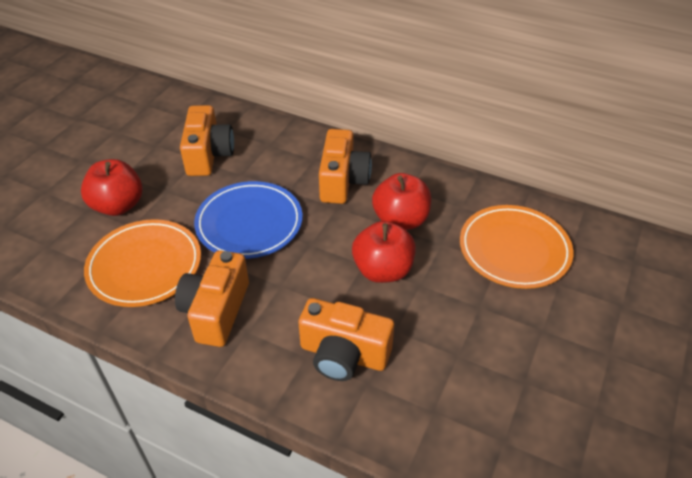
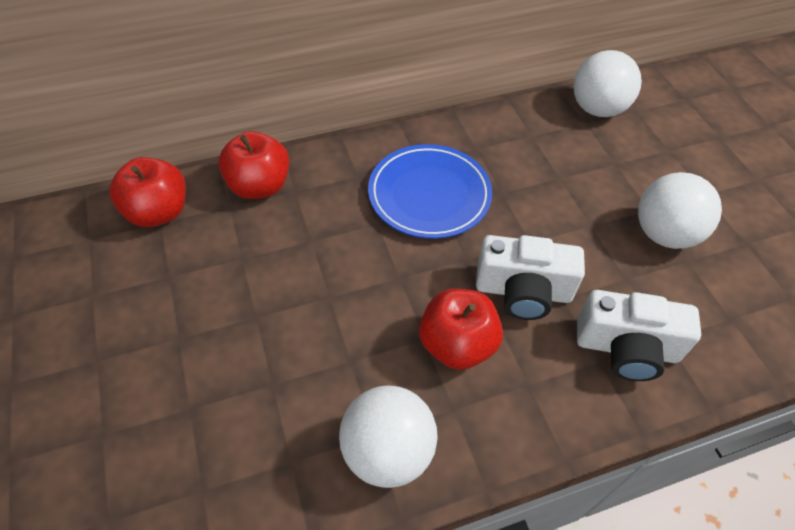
orange camera: [175,250,249,347] [180,105,234,176] [298,298,394,381] [319,129,372,204] = 4 -> none = 0
orange plate: [84,219,201,307] [460,205,573,289] = 2 -> none = 0
white ball: none = 0 -> [339,386,438,488] [573,50,642,117] [638,172,722,249] = 3
white camera: none = 0 -> [476,235,585,320] [577,290,701,381] = 2

